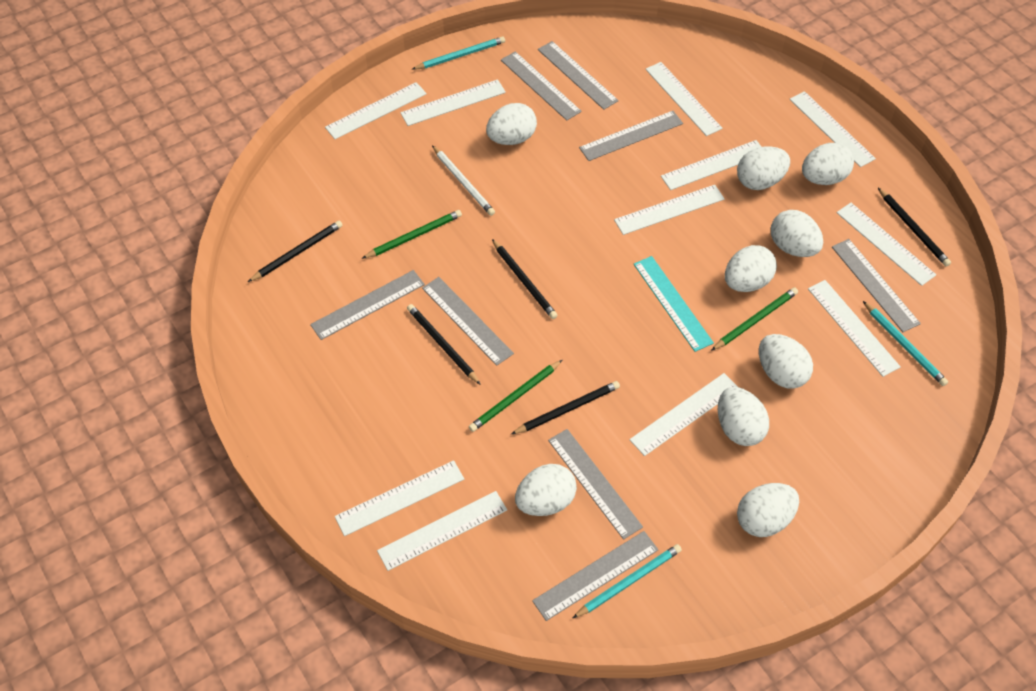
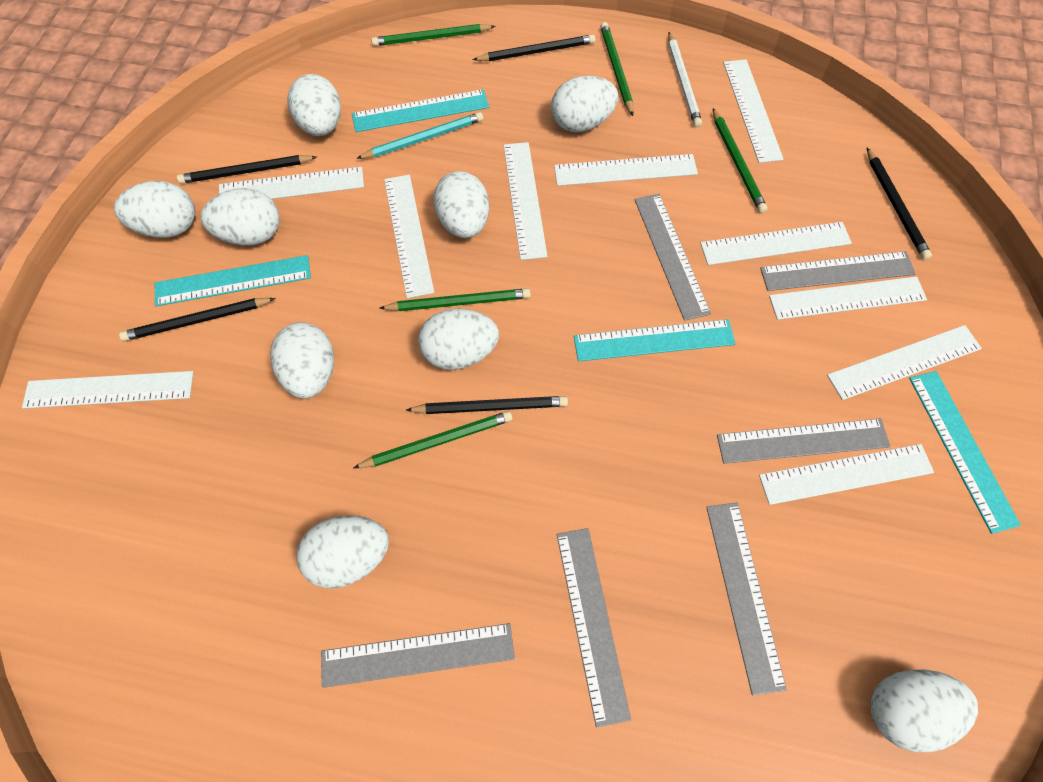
green pencil: [362,210,462,259] [469,360,562,432] [711,287,798,351] = 3 -> [353,411,513,468] [371,24,495,46] [379,288,531,311] [600,22,634,116] [713,108,767,213] = 5
grey ruler: [310,270,425,340] [422,277,514,366] [501,51,582,121] [532,531,659,621] [538,41,619,110] [548,429,643,540] [579,111,683,161] [832,239,921,332] = 8 -> [321,623,515,688] [557,528,631,727] [635,194,711,321] [706,503,787,695] [717,418,890,464] [760,251,916,291] = 6
turquoise pencil: [412,36,505,70] [573,544,682,618] [863,301,948,386] = 3 -> [356,112,483,159] = 1
turquoise ruler: [634,256,714,352] = 1 -> [155,255,311,306] [352,89,489,132] [574,319,736,361] [909,371,1021,534] = 4
white ruler: [325,82,427,139] [335,460,464,536] [377,491,507,571] [400,79,506,126] [614,185,724,235] [629,373,738,456] [645,62,722,136] [661,140,761,190] [789,91,876,167] [808,280,901,377] [836,203,936,286] = 11 -> [22,371,193,409] [219,167,364,199] [384,175,434,298] [504,142,548,260] [554,154,698,186] [700,222,852,265] [723,59,783,163] [759,444,934,505] [769,276,927,320] [827,325,982,400] = 10

